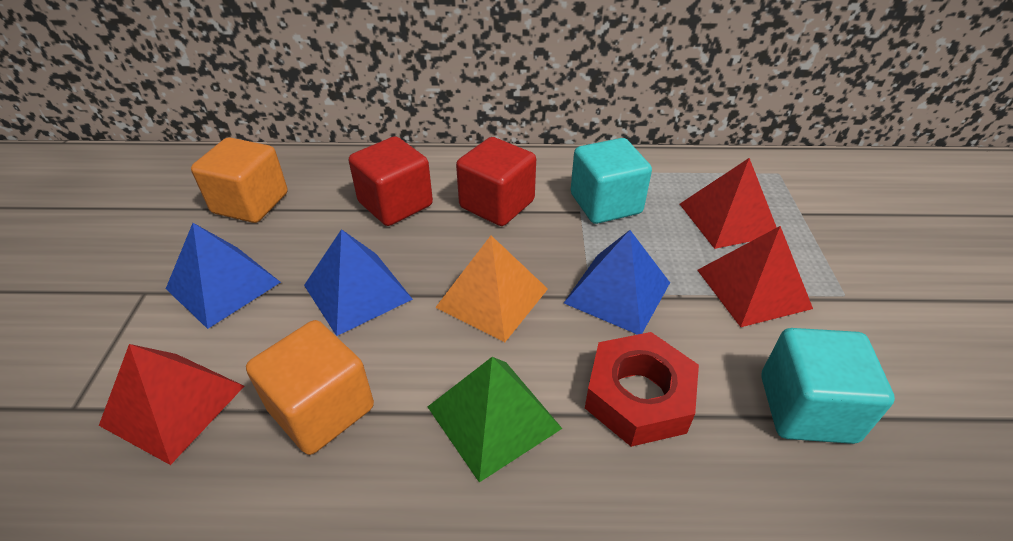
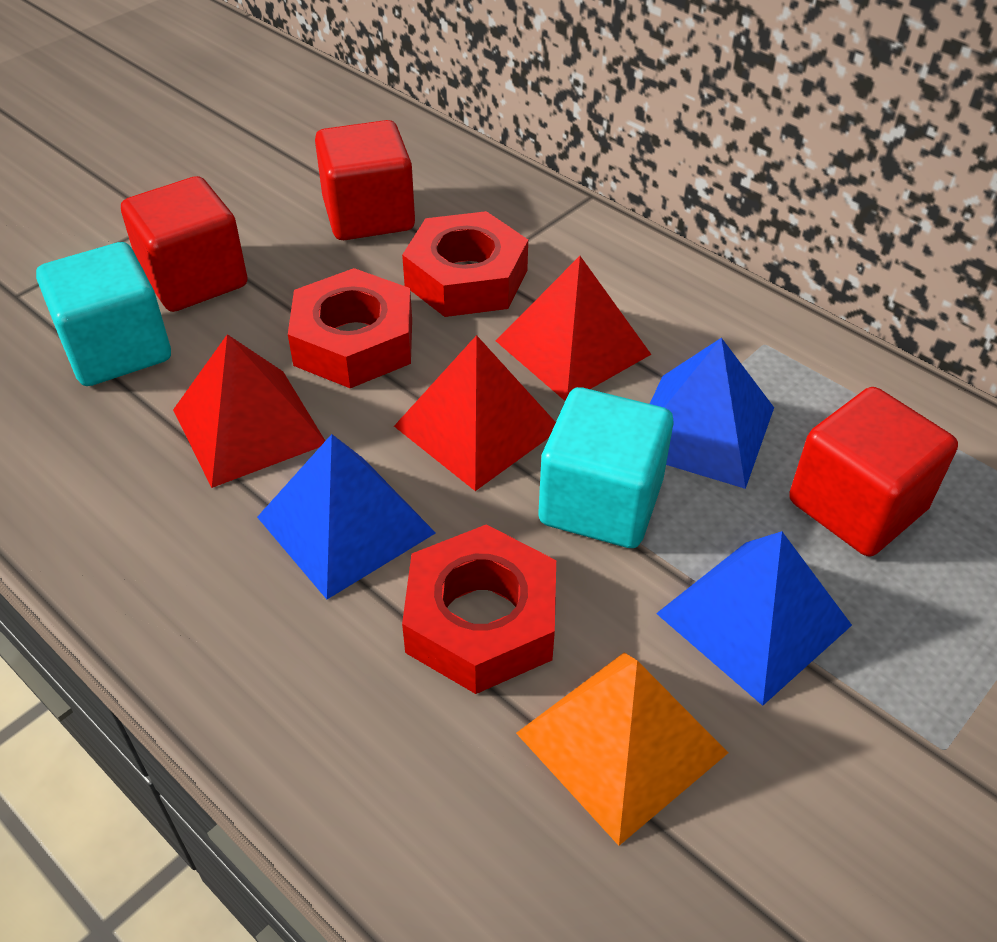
green pyramid: [428,357,562,483] = 1 -> none = 0
orange cube: [191,137,288,223] [246,320,374,455] = 2 -> none = 0
red cube: [348,136,433,226] [456,137,536,226] = 2 -> [121,176,248,312] [315,120,415,240] [789,387,958,556] = 3
red nut: [585,332,699,447] = 1 -> [288,268,412,388] [402,211,528,317] [402,524,556,694] = 3

